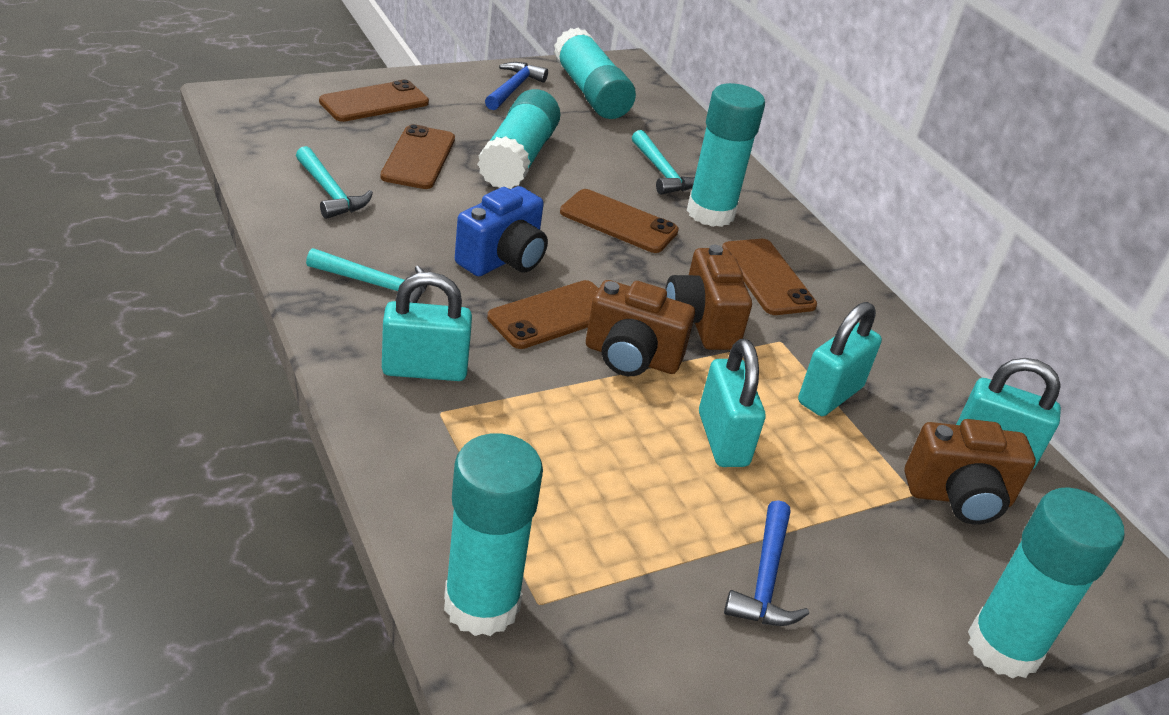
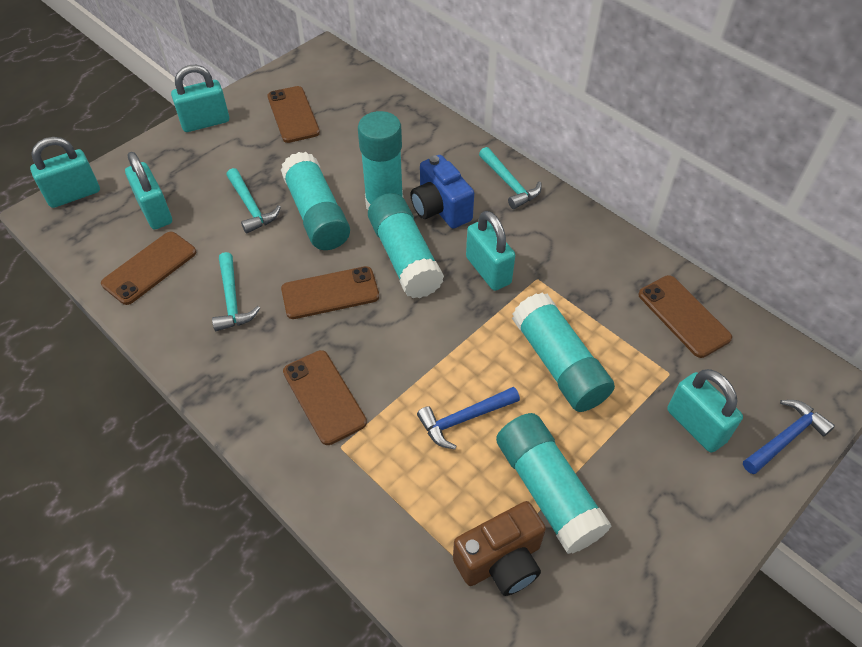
brown camera: [586,280,695,376] [665,245,752,350] [904,419,1036,524] = 3 -> [453,501,546,596] = 1
turquoise padlock: [382,272,472,381] [699,339,765,467] [798,302,882,416] [956,358,1061,470] = 4 -> [30,137,100,208] [125,152,172,229] [171,65,229,132] [466,211,515,291] [667,369,743,453] = 5

